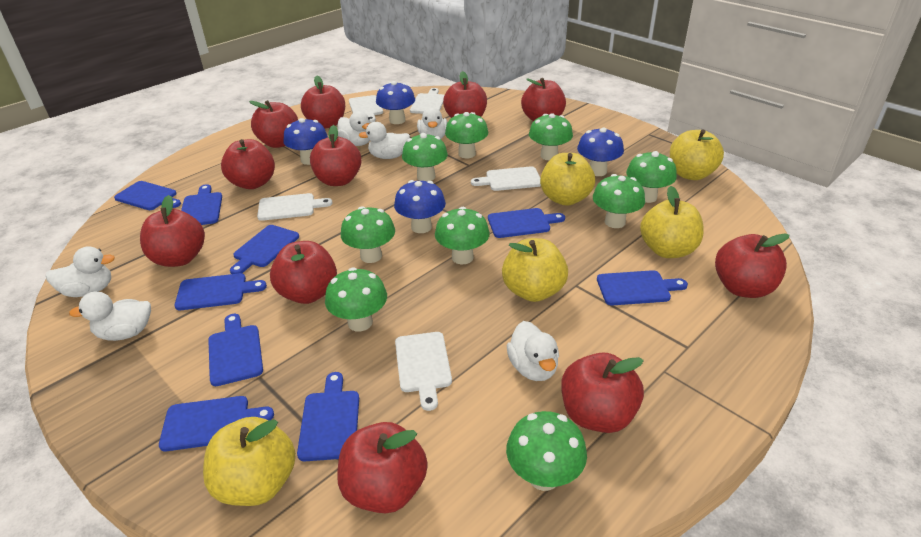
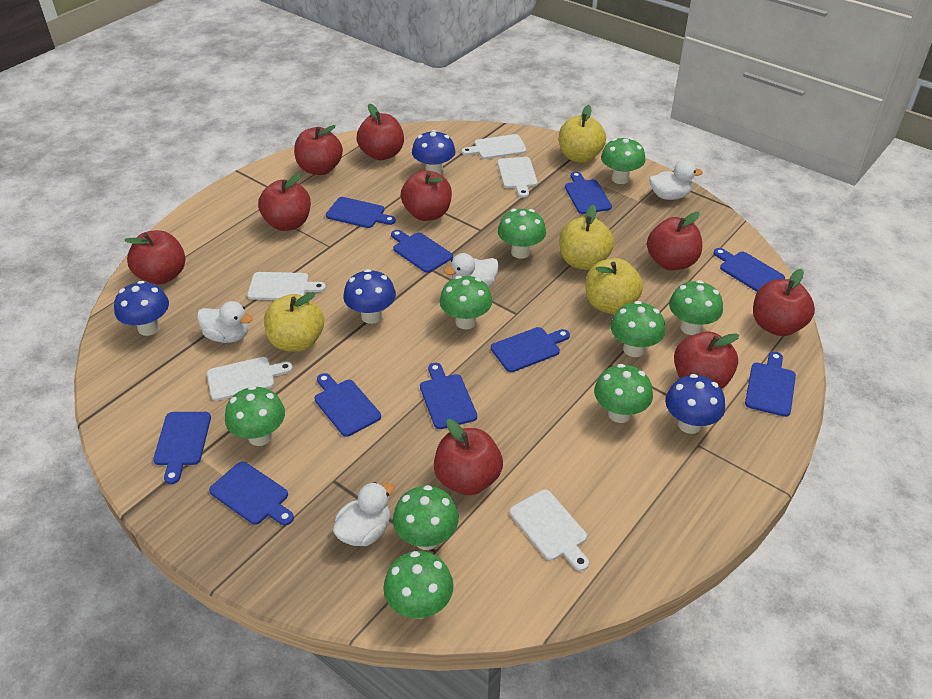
blue cutting board: [114,181,181,210] [159,396,274,451] [174,273,267,310] [181,184,222,225] [208,314,263,386] [230,225,299,274] [297,372,359,461] [488,208,565,238] [597,270,688,305] = 9 -> [153,412,211,484] [209,461,294,525] [315,373,381,437] [326,197,396,228] [391,230,453,273] [420,363,477,429] [491,327,570,372] [565,171,612,214] [713,248,785,292] [745,352,796,417] = 10
red apple: [140,195,205,267] [221,139,275,189] [249,100,298,148] [270,241,337,304] [301,76,345,129] [310,125,362,186] [337,422,428,513] [443,71,487,118] [521,78,566,121] [561,353,644,433] [715,233,790,298] = 11 -> [124,230,185,284] [258,173,311,231] [294,125,343,175] [357,104,404,160] [401,170,452,221] [434,419,503,495] [647,212,702,271] [674,331,740,389] [753,269,815,336] = 9
white duck: [46,246,115,297] [69,291,151,341] [337,111,370,146] [358,122,410,159] [417,107,447,139] [507,321,559,381] = 6 -> [197,301,253,343] [333,482,395,546] [444,253,499,287] [649,160,703,200] = 4
yellow apple: [203,417,296,506] [502,238,568,302] [540,153,595,206] [640,186,704,258] [670,129,724,180] = 5 -> [264,292,324,352] [559,105,606,163] [559,205,614,270] [586,258,643,314] = 4

